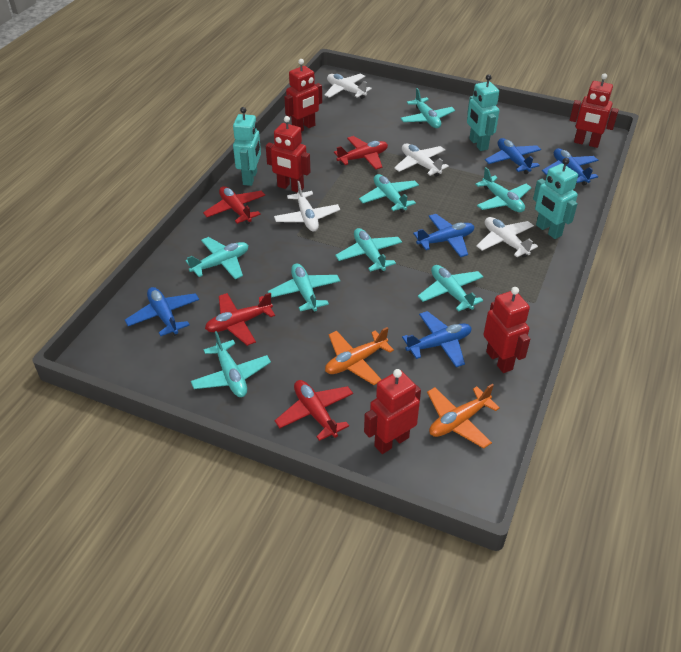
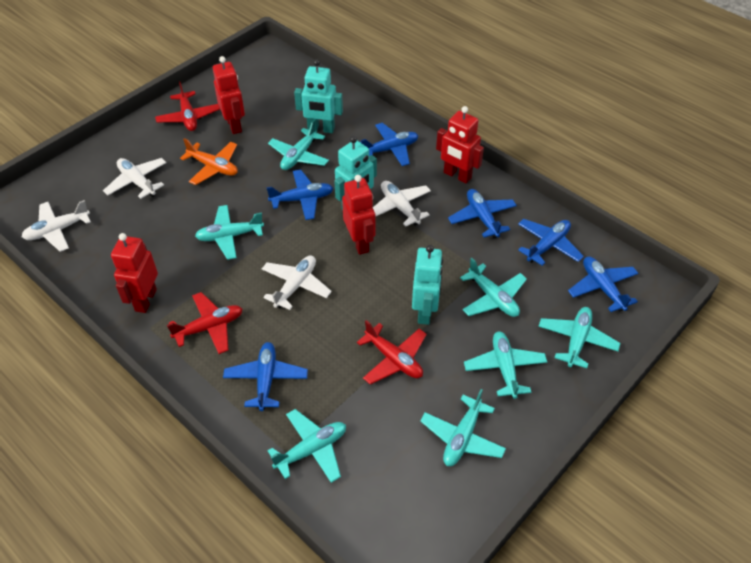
blue plane: [125,287,199,336] [402,311,472,367] [413,214,474,257] [485,138,541,174] [542,148,598,186] = 5 -> [223,342,308,411] [266,170,333,220] [360,123,418,166] [448,189,517,238] [518,219,584,266] [568,256,639,312] = 6
orange plane: [325,327,394,385] [427,384,500,449] = 2 -> [180,138,238,185] = 1
red plane: [203,186,265,225] [205,293,275,346] [275,380,353,441] [334,136,388,170] = 4 -> [155,81,220,131] [167,292,242,354] [357,320,427,385] = 3
red robot: [266,116,310,192] [284,59,322,132] [364,369,421,454] [483,287,530,373] [570,73,619,148] = 5 -> [111,233,158,313] [213,56,245,134] [342,175,375,255] [436,106,484,184] = 4
turquoise plane: [185,237,248,279] [191,331,271,397] [268,263,340,313] [335,228,402,273] [359,174,419,213] [400,88,455,128] [418,265,484,312] [475,167,532,212] = 8 -> [195,205,264,260] [267,409,346,483] [268,120,329,170] [420,389,506,466] [460,258,527,317] [464,331,547,399] [538,307,621,368] = 7

